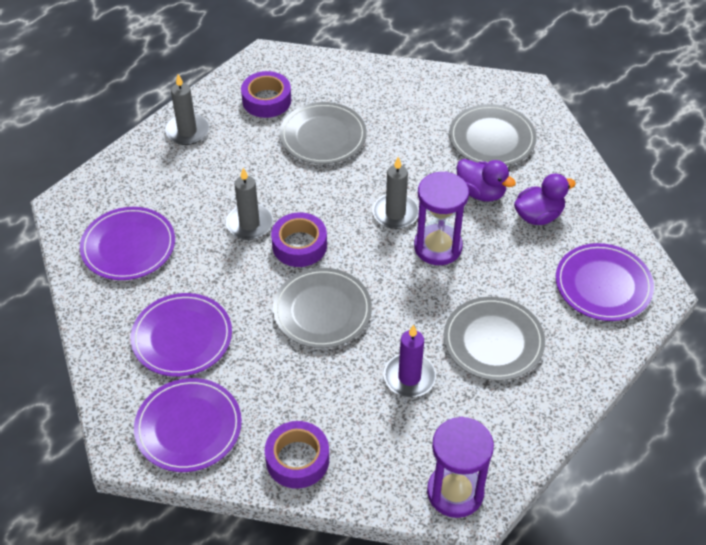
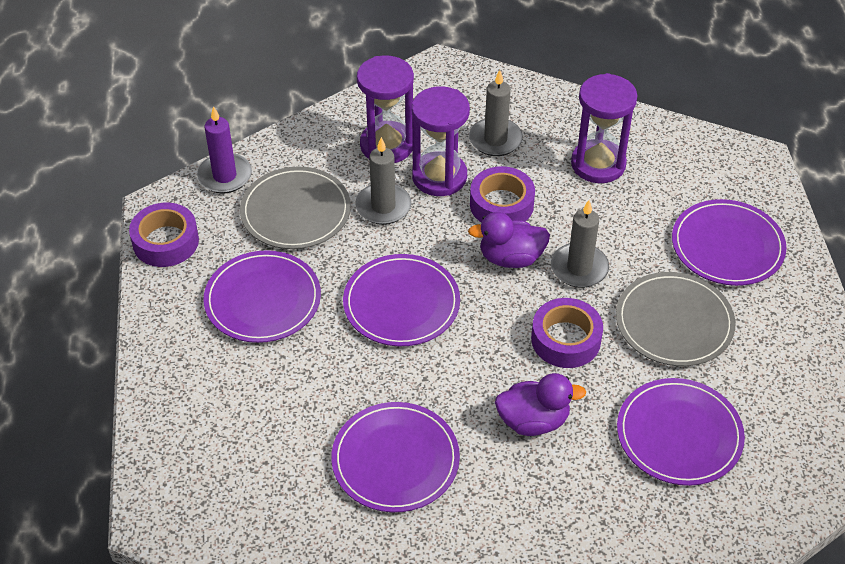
grey plate: [273,268,372,348] [280,102,367,164] [444,297,545,381] [449,104,537,166] = 4 -> [240,167,351,249] [616,272,735,366] = 2
purple hourglass: [414,171,469,265] [427,417,494,518] = 2 -> [357,56,414,163] [412,86,470,196] [571,73,637,183] = 3
purple plate: [80,207,175,280] [131,293,232,377] [134,378,242,472] [556,243,654,321] = 4 -> [203,250,321,343] [331,402,460,512] [343,254,460,346] [617,378,745,486] [672,199,787,286] = 5

